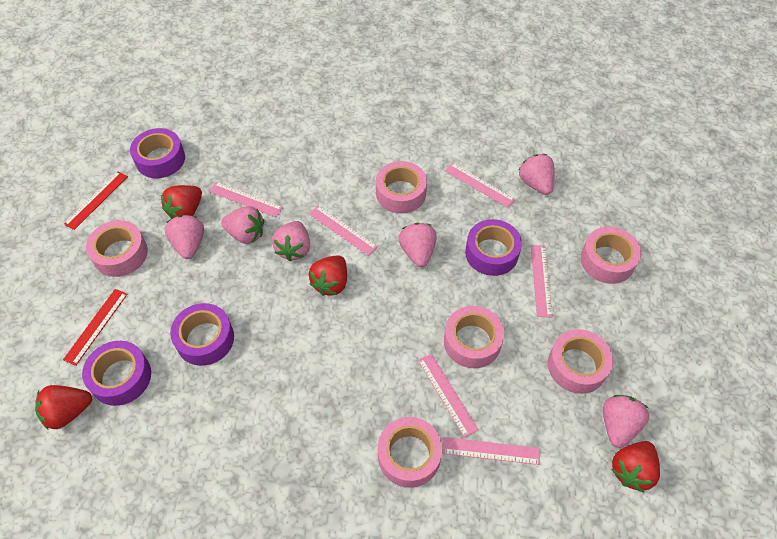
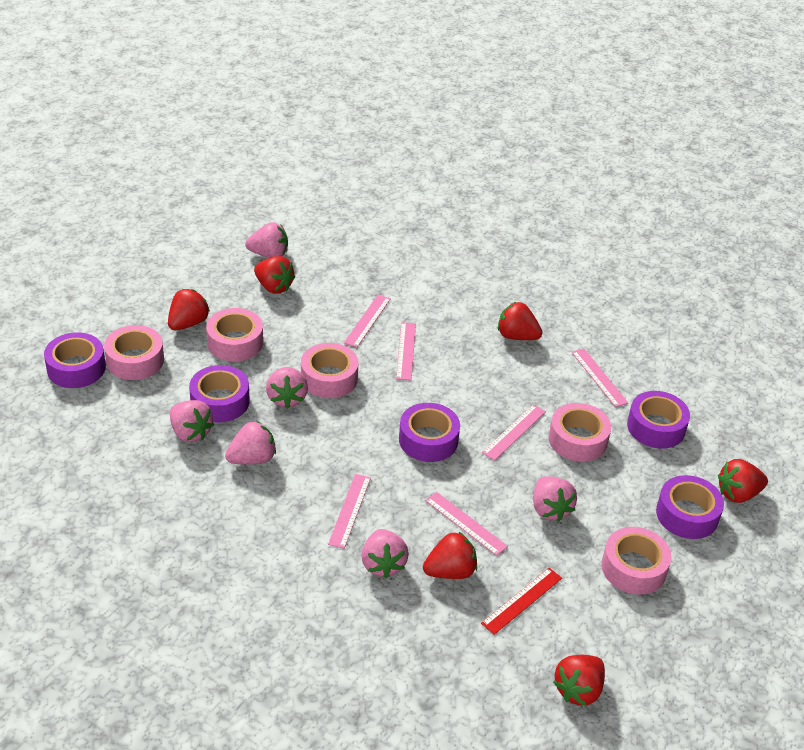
pink tape: [86,220,148,277] [376,161,427,214] [378,417,442,488] [444,306,504,368] [548,329,613,394] [581,227,641,284] = 6 -> [104,325,164,380] [206,308,263,361] [301,343,359,398] [549,403,611,462] [602,527,672,595] = 5
purple tape: [82,341,151,406] [130,128,185,178] [170,303,234,366] [465,219,522,276] = 4 -> [44,332,106,388] [189,365,250,422] [399,403,460,462] [627,391,690,449] [656,475,724,539] = 5
red ruler: [63,289,127,366] [64,171,128,230] = 2 -> [481,568,562,635] = 1
red strawberry: [35,385,92,429] [161,185,202,219] [309,256,347,296] [611,441,660,492] = 4 -> [168,289,210,330] [254,256,295,294] [423,532,477,579] [498,302,542,340] [553,655,605,706] [718,459,768,503] = 6

